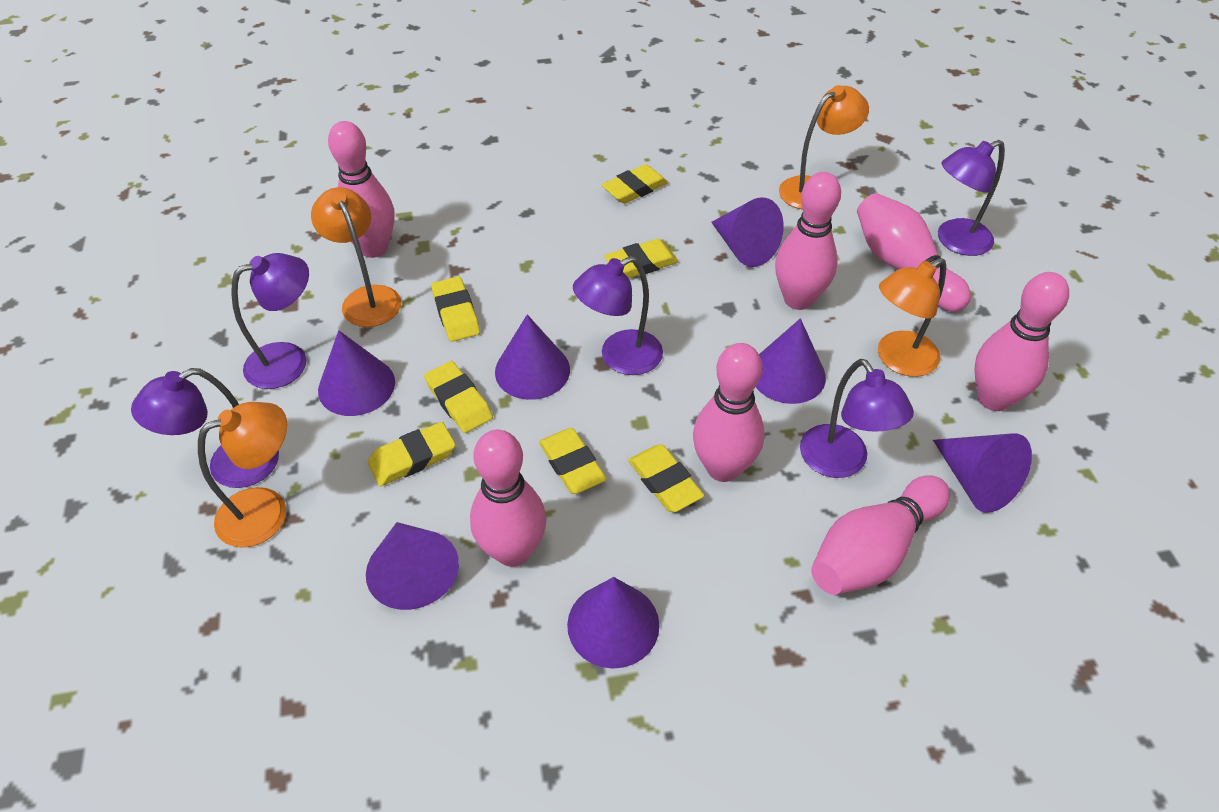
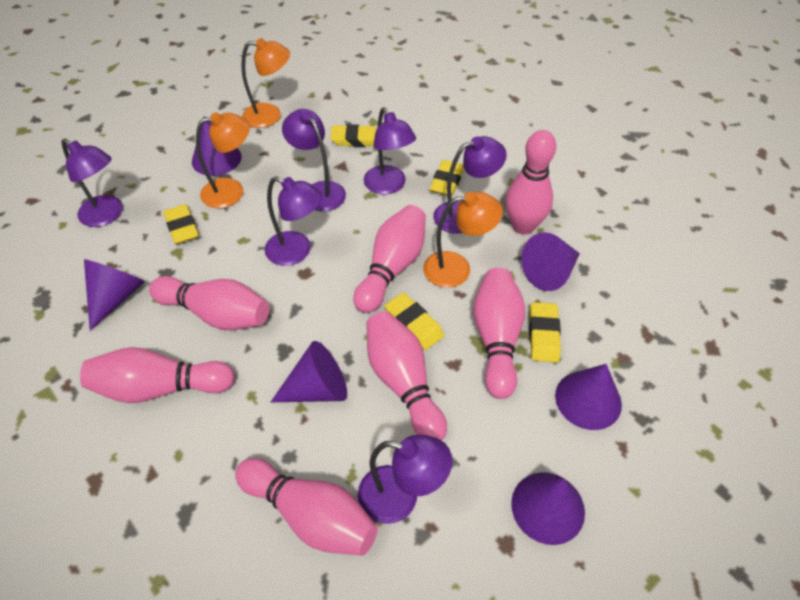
orange lamp: [198,402,287,548] [311,187,401,327] [779,85,869,210] [878,258,946,377] = 4 -> [196,112,250,208] [241,38,290,128] [423,192,503,288] = 3
purple cone: [318,330,395,416] [366,522,459,610] [495,315,570,400] [567,577,659,669] [712,197,784,267] [756,318,826,404] [933,433,1032,513] = 7 -> [84,259,145,331] [192,116,242,176] [271,341,347,402] [511,472,585,545] [521,232,580,291] [555,364,622,430] = 6
purple lamp: [131,368,279,488] [231,253,309,389] [573,256,663,375] [800,359,914,478] [938,140,1005,256] = 5 -> [61,138,123,227] [265,176,323,266] [282,109,346,211] [358,434,452,524] [364,107,416,195] [433,136,507,234] = 6
yellow eraser: [368,422,455,486] [424,361,493,433] [431,276,480,342] [539,428,607,494] [602,164,668,204] [604,239,679,278] [628,444,704,512] = 7 -> [163,204,199,244] [330,124,377,147] [385,293,444,350] [430,160,464,196] [529,302,561,362] = 5

